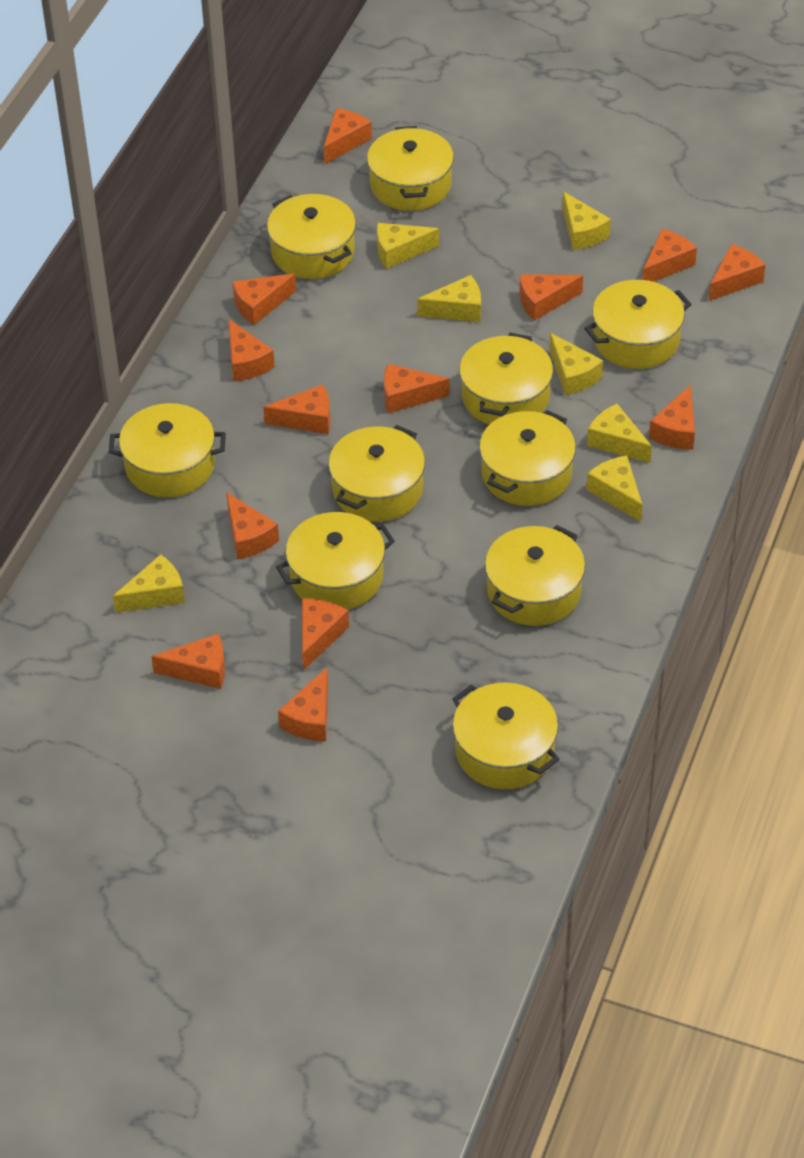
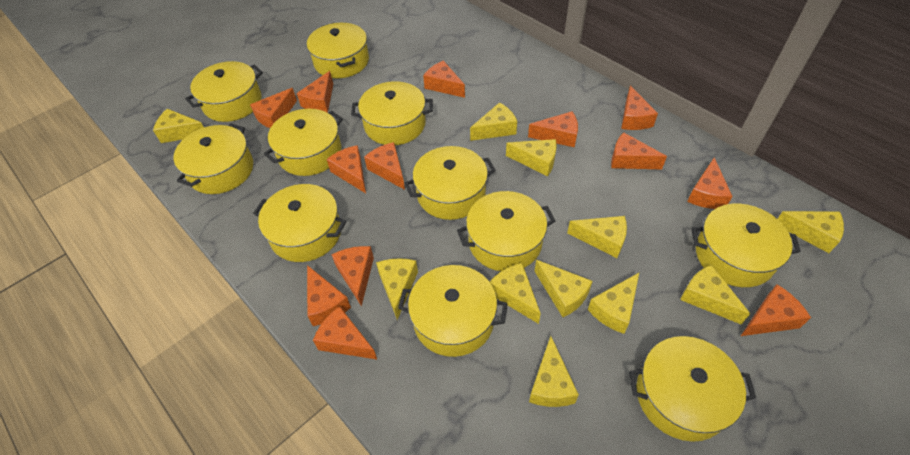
yellow cheese: [113,554,185,613] [377,223,439,269] [417,275,481,322] [549,333,603,395] [563,191,611,250] [587,404,652,463] [587,455,643,522] = 7 -> [153,109,204,143] [376,258,418,320] [470,102,517,141] [490,263,541,324] [506,139,557,177] [529,336,579,407] [535,260,593,317] [567,216,627,258] [588,273,639,334] [680,265,750,325] [778,211,844,253] = 11
yellow pot: [109,403,226,497] [267,194,356,279] [276,512,395,610] [328,425,425,522] [367,126,454,211] [452,682,559,789] [459,333,553,425] [479,410,576,506] [485,525,585,626] [584,280,692,369] = 10 -> [174,123,253,194] [185,61,263,122] [253,184,346,262] [264,109,343,176] [307,23,369,78] [351,81,433,145] [398,265,508,357] [404,146,496,220] [457,191,555,271] [629,336,756,442] [691,204,801,287] = 11

